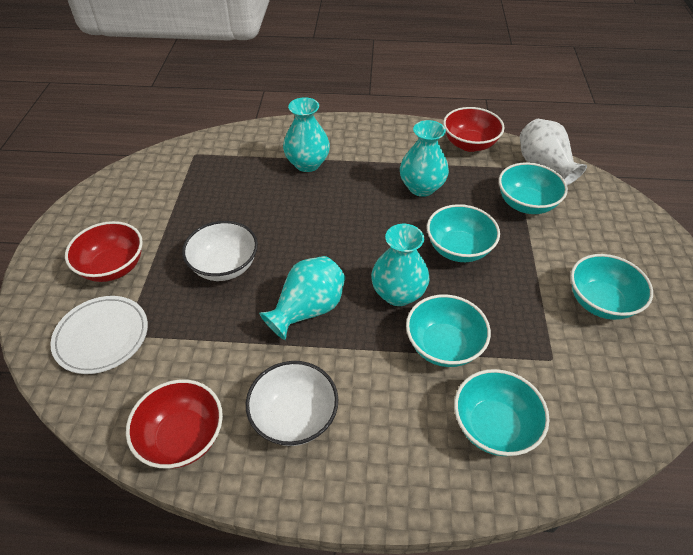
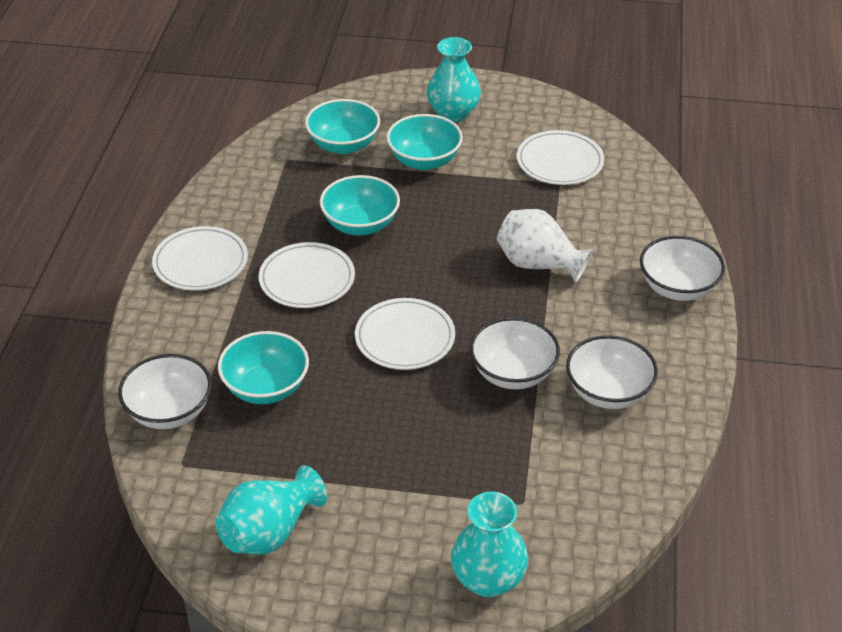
red bowl: [65,221,143,282] [126,380,223,468] [443,107,504,152] = 3 -> none = 0
turquoise bowl: [406,294,491,367] [427,204,500,262] [454,369,549,456] [499,162,568,214] [571,254,653,320] = 5 -> [218,331,309,404] [305,99,380,154] [320,175,400,236] [387,114,463,170] = 4
turquoise vase: [259,256,345,340] [283,97,330,172] [371,224,430,306] [400,120,449,197] = 4 -> [216,465,327,554] [427,37,481,122] [451,492,528,597] = 3
white bowl: [182,221,258,281] [246,361,338,446] = 2 -> [118,354,212,429] [470,317,560,389] [566,335,658,409] [640,236,725,301] = 4
white plate: [50,296,148,374] = 1 -> [152,226,248,290] [259,242,355,308] [355,298,455,370] [517,130,604,185] = 4

